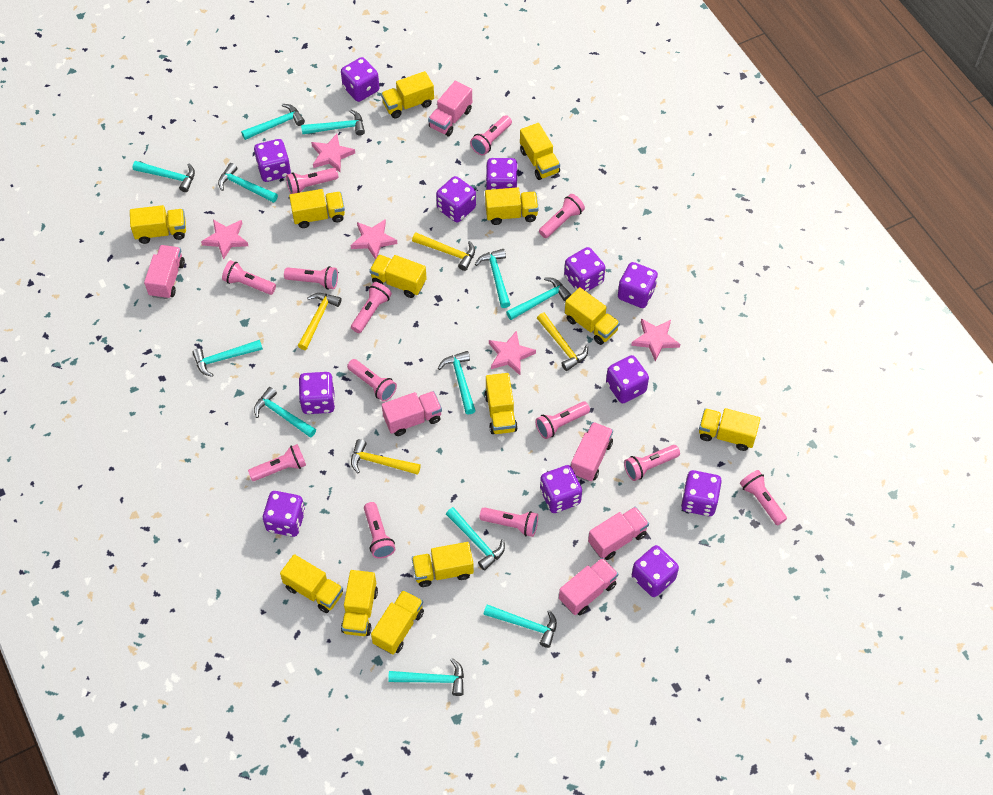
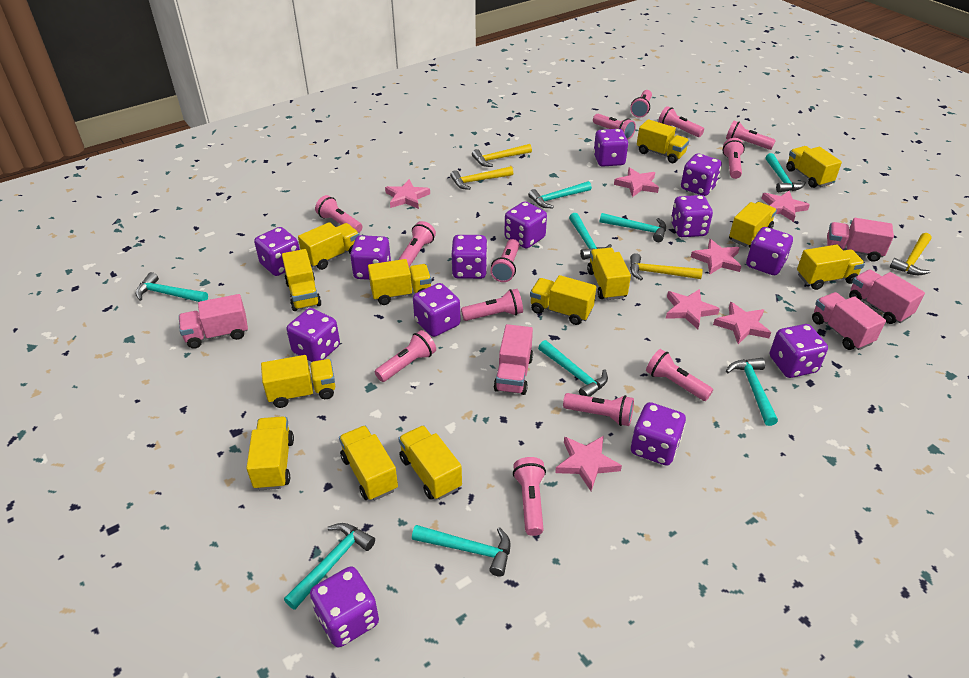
pink star: [201,220,248,260] [311,134,355,173] [351,219,397,259] [489,330,536,375] [631,318,680,362] = 5 -> [385,179,430,209] [555,436,622,491] [614,167,659,197] [666,289,720,329] [691,239,741,274] [713,302,771,344] [761,191,810,222] = 7
pink truck: [144,245,185,299] [382,391,442,436] [428,80,472,136] [559,558,618,615] [571,422,613,482] [588,506,649,560] = 6 -> [179,294,248,349] [494,324,533,395] [812,292,886,350] [827,218,894,262] [849,269,925,324] = 5
purple dice: [254,139,291,182] [263,491,305,537] [299,372,335,414] [341,57,379,102] [436,176,476,223] [486,158,518,190] [540,465,582,513] [564,247,605,292] [606,355,649,403] [618,262,658,308] [632,545,679,597] [681,470,722,516] = 12 -> [254,227,300,276] [287,308,340,362] [310,566,379,648] [350,235,391,280] [413,283,461,337] [452,235,488,279] [504,202,547,248] [593,129,628,167] [631,402,686,466] [671,195,713,237] [681,153,722,196] [746,227,793,275] [770,324,828,378] = 13
turquoise hammer: [133,161,195,192] [192,340,263,377] [218,163,278,203] [241,104,305,140] [254,387,316,438] [301,109,365,136] [388,658,464,696] [438,351,476,414] [446,507,505,570] [475,249,510,308] [483,604,557,648] [506,277,572,320] = 12 -> [136,272,208,302] [284,523,375,610] [412,525,511,577] [528,181,592,208] [538,340,608,397] [569,213,612,260] [600,213,666,242] [726,358,778,426] [765,153,806,192] = 9

